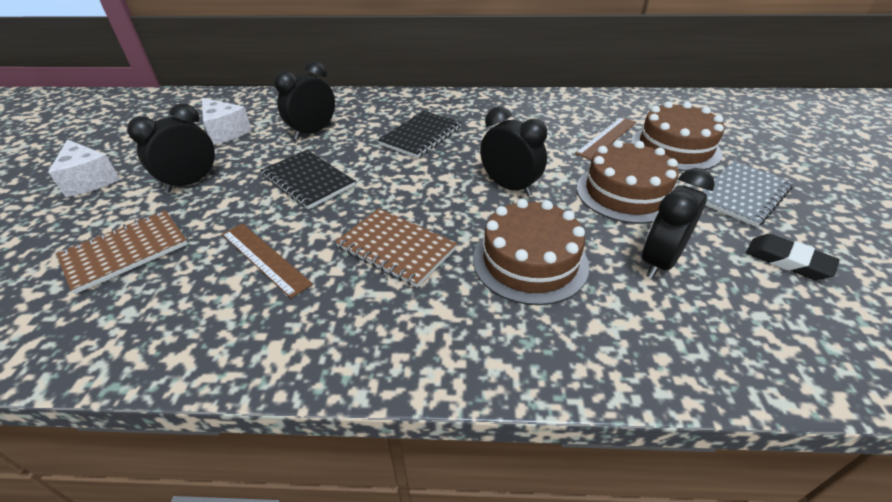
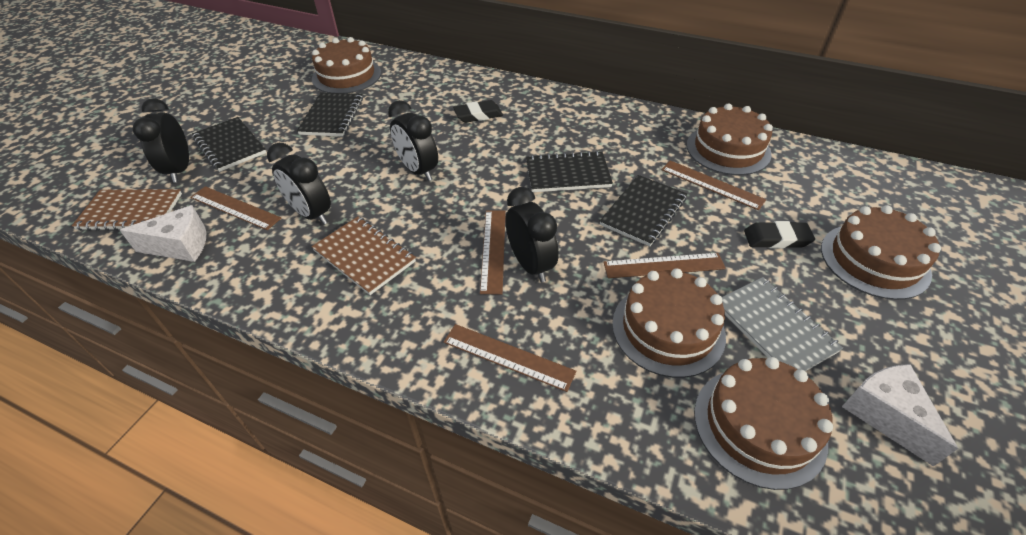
black eraser: [746,234,840,280] = 1 -> [453,100,503,123] [744,221,815,248] = 2
black notebook: [260,150,355,209] [378,111,462,158] = 2 -> [192,117,266,172] [297,92,363,137] [526,151,613,192] [600,175,687,246] = 4
brown cake: [473,199,589,305] [576,140,679,224] [631,101,724,171] = 3 -> [312,37,381,93] [612,268,726,378] [687,103,773,175] [694,357,833,490] [821,205,941,300] = 5
brown ruler: [222,223,313,298] [575,117,637,160] = 2 -> [190,186,281,230] [444,324,576,392] [480,210,506,294] [604,253,726,278] [661,160,766,211] = 5

